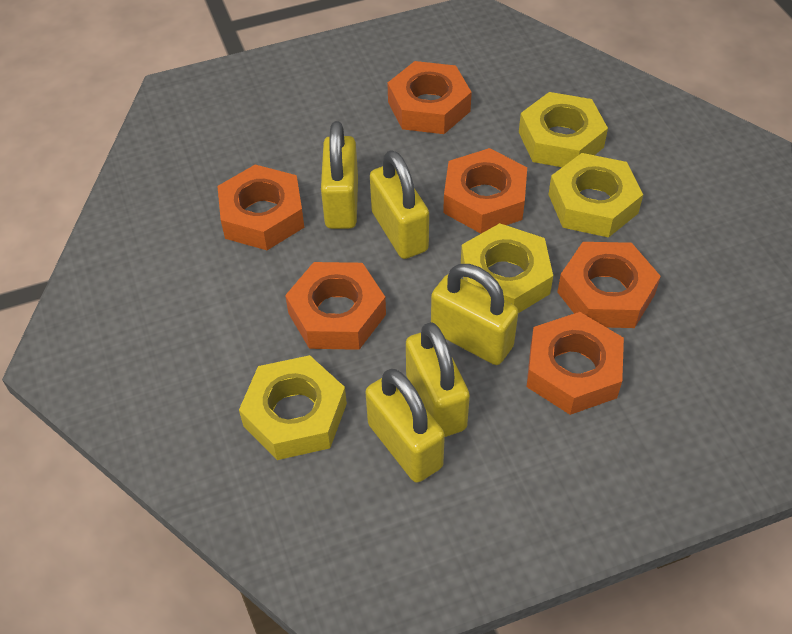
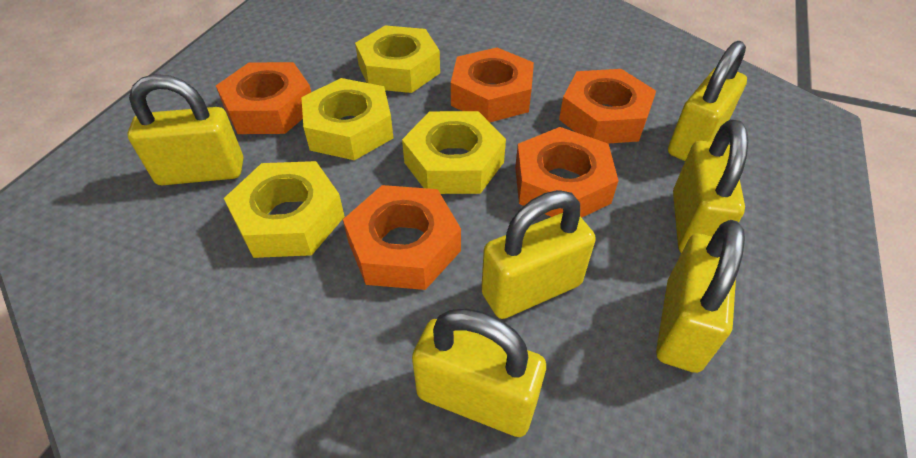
orange nut: [217,165,305,250] [285,262,386,350] [388,61,472,134] [443,148,527,234] [527,312,624,415] [557,242,661,328] = 6 -> [216,62,311,134] [343,185,461,290] [451,48,534,122] [515,127,619,218] [559,69,656,144] = 5
yellow padlock: [321,121,358,229] [365,369,445,483] [370,150,429,259] [406,322,470,437] [431,264,518,365] = 5 -> [128,74,243,185] [412,308,546,437] [481,190,596,319] [656,220,745,373] [668,41,747,161] [673,119,748,253] = 6

